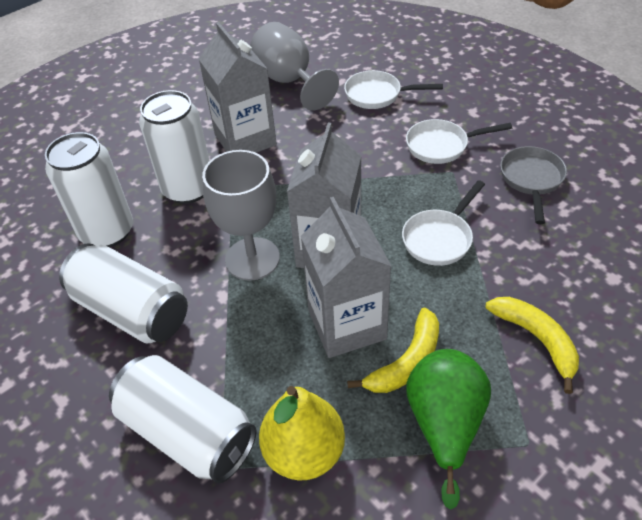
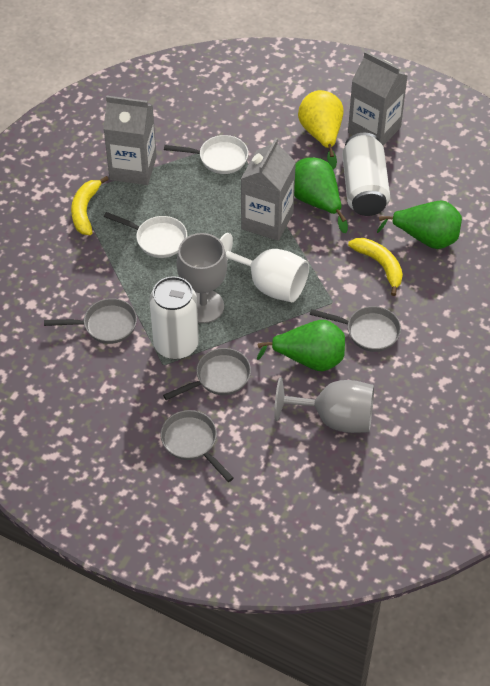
green pear: [406,349,491,509] = 1 -> [257,320,345,371] [294,157,348,233] [377,201,462,249] = 3
grey pan: [500,146,567,224] = 1 -> [44,298,137,344] [161,410,234,482] [163,348,251,400] [310,306,401,352] = 4
white can: [45,132,133,247] [59,243,188,343] [109,355,256,483] [139,90,210,204] = 4 -> [149,276,199,360] [342,133,390,216] = 2
white goblet: none = 0 -> [220,233,309,303] = 1
white pan: [344,70,443,109] [402,180,485,266] [406,119,512,164] = 3 -> [104,212,187,258] [164,135,248,174] = 2

